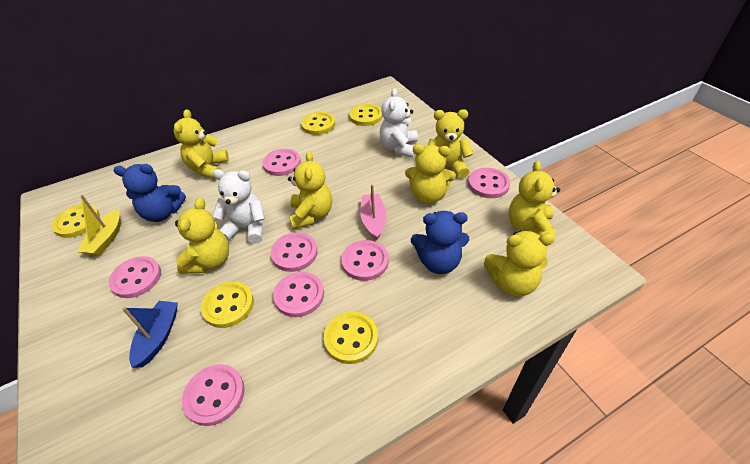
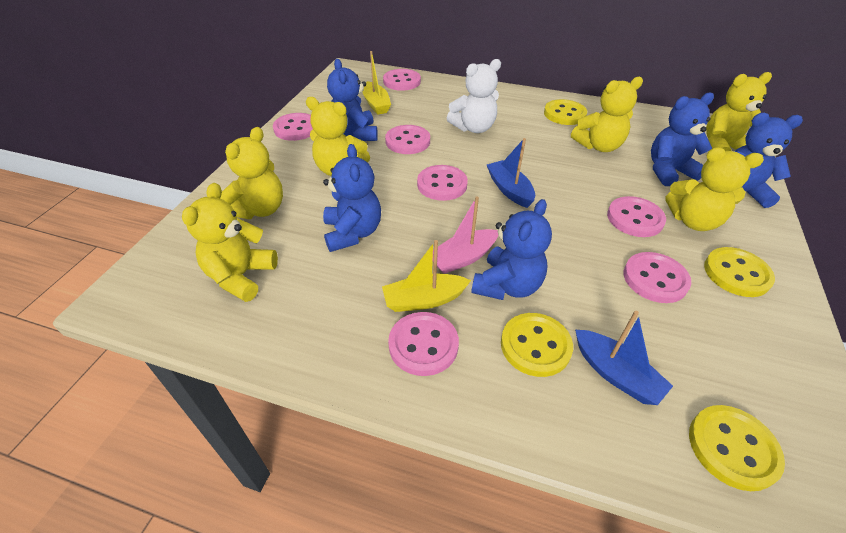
blue boat: [122,301,178,368] = 1 -> [487,138,535,208] [575,311,673,405] = 2
blue teddy bear: [114,164,186,222] [411,211,469,274] = 2 -> [323,144,381,252] [327,59,378,141] [471,199,552,300] [651,93,714,186] [734,113,803,208] = 5
white teddy bear: [212,169,265,244] [380,88,418,158] = 2 -> [447,59,501,133] = 1
yellow boat: [77,195,121,256] = 1 -> [362,51,391,115] [382,240,471,312] = 2
yellow button: [52,204,100,238] [201,281,254,328] [301,112,335,135] [324,311,378,364] [349,104,383,126] = 5 -> [501,313,573,377] [544,99,587,125] [689,405,785,491] [704,247,775,297] = 4
yellow teddy bear: [174,109,229,179] [175,198,229,274] [288,151,332,229] [405,144,456,204] [428,109,473,178] [484,231,555,297] [509,161,560,236] = 7 -> [182,183,278,302] [220,127,283,219] [306,97,370,176] [571,77,643,152] [665,147,764,231] [706,72,772,151] = 6

